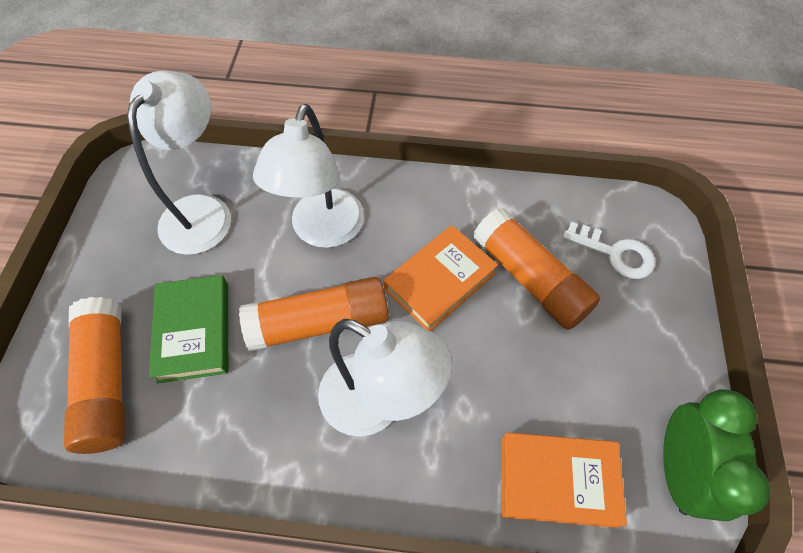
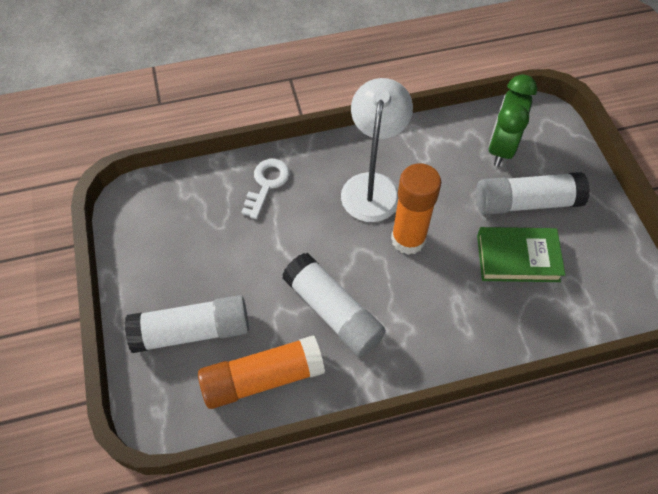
orange book: [384,225,498,331] [502,432,627,528] = 2 -> none = 0
orange glue stick: [64,297,125,454] [239,277,389,352] [473,207,601,330] = 3 -> [198,335,325,409] [391,163,441,255] = 2
white glue stick: none = 0 -> [125,295,249,353] [282,253,386,357] [476,172,590,215] = 3
white lamp: [127,70,231,255] [253,104,364,248] [318,319,452,437] = 3 -> [341,78,413,222] = 1

